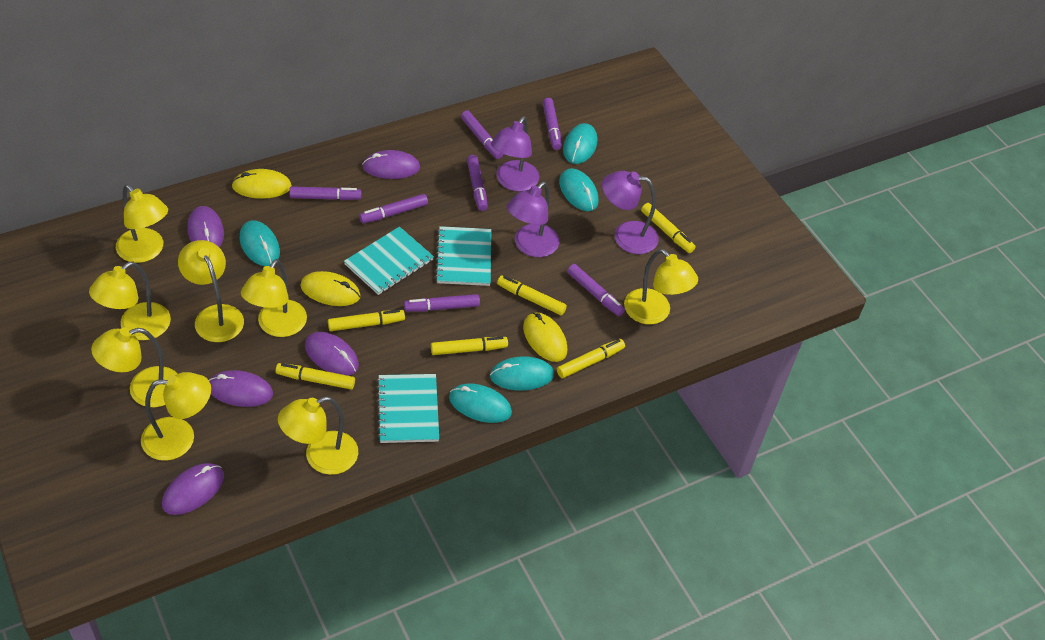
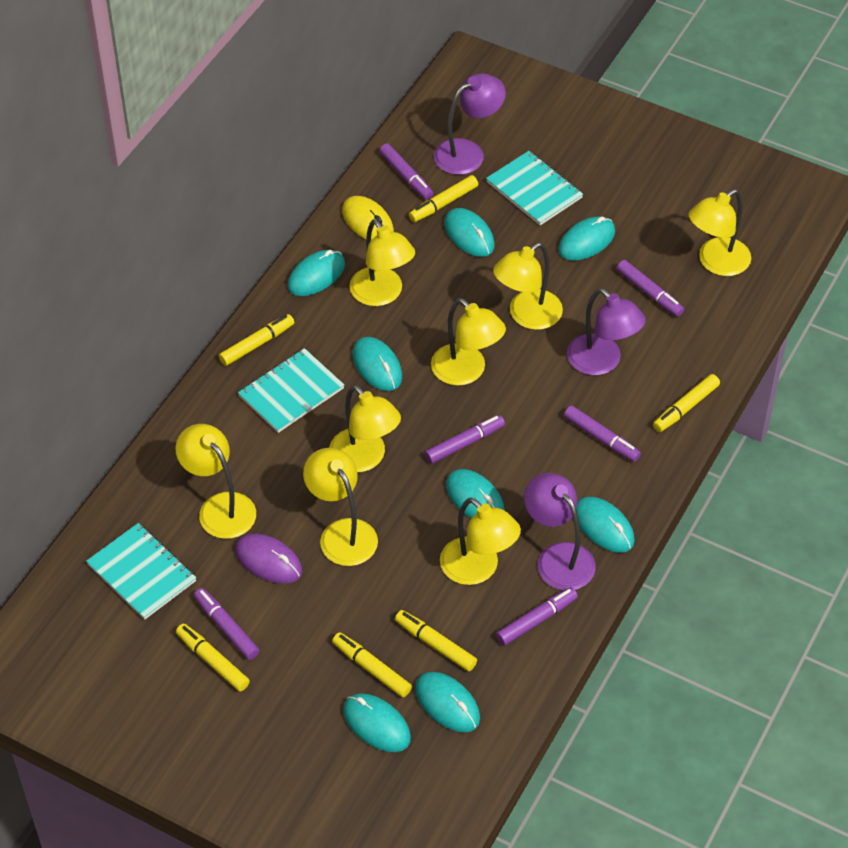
purple marker: [289,186,362,200] [359,194,428,223] [404,294,480,312] [461,110,503,159] [467,155,488,211] [543,98,562,150] [567,264,625,316] = 7 -> [194,588,260,660] [379,143,434,200] [425,415,505,464] [496,587,578,646] [564,405,641,462] [617,260,684,317] = 6
purple mouse: [162,463,224,515] [187,206,224,247] [209,370,273,407] [305,332,359,376] [362,150,420,179] = 5 -> [235,534,302,584] = 1
turquoise mouse: [240,220,280,266] [449,384,512,423] [490,356,554,391] [559,168,599,211] [563,123,597,164] = 5 -> [287,250,345,296] [343,694,411,752] [352,337,402,391] [415,672,480,732] [444,208,495,257] [446,469,505,518] [558,216,615,261] [576,497,635,553] = 8
yellow mouse: [231,169,292,199] [300,271,361,306] [523,312,568,362] = 3 -> [342,196,394,240] = 1

